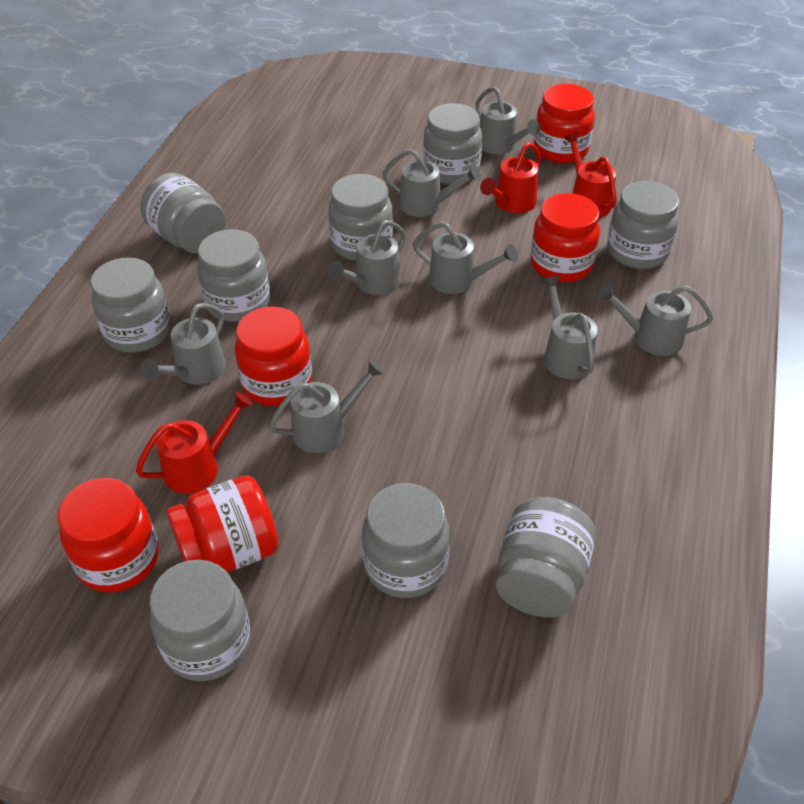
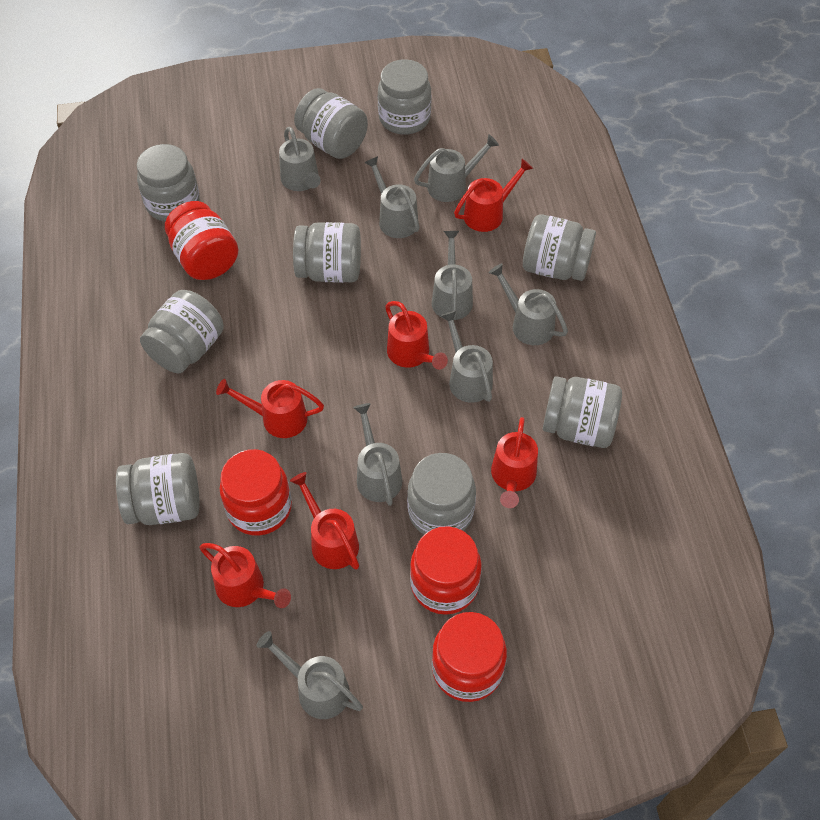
red jar: [58,478,159,592] [167,475,278,573] [235,306,312,406] [530,193,600,282] [534,84,595,163] = 5 -> [165,201,238,280] [220,449,292,536] [410,526,482,615] [432,612,507,702] = 4
red watering can: [136,392,253,494] [480,142,541,213] [564,132,617,217] = 3 -> [199,543,291,608] [216,379,324,438] [290,472,359,570] [385,301,448,370] [454,159,533,232] [491,417,538,508] = 6

